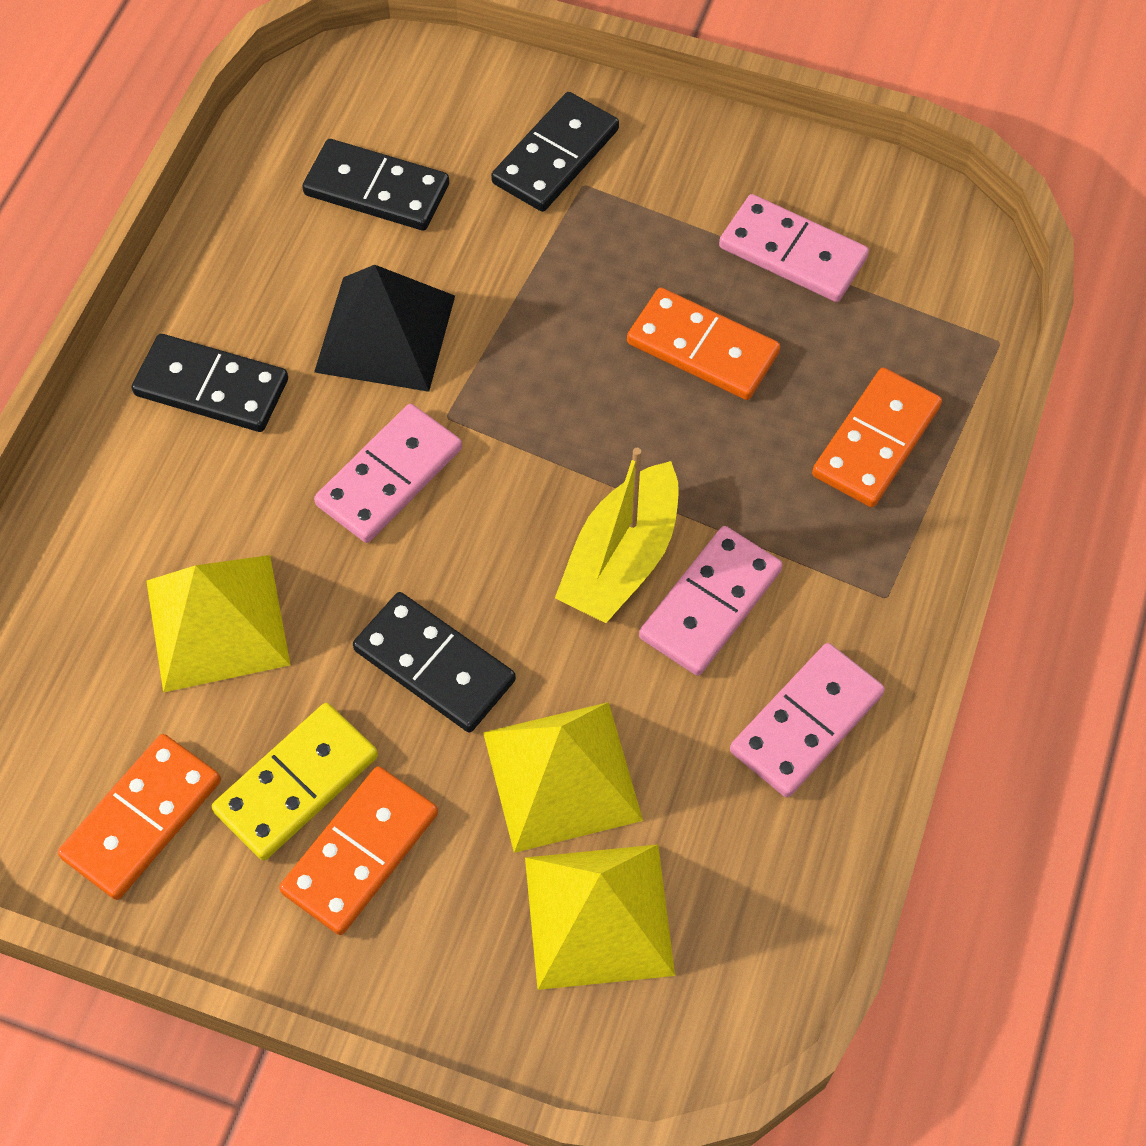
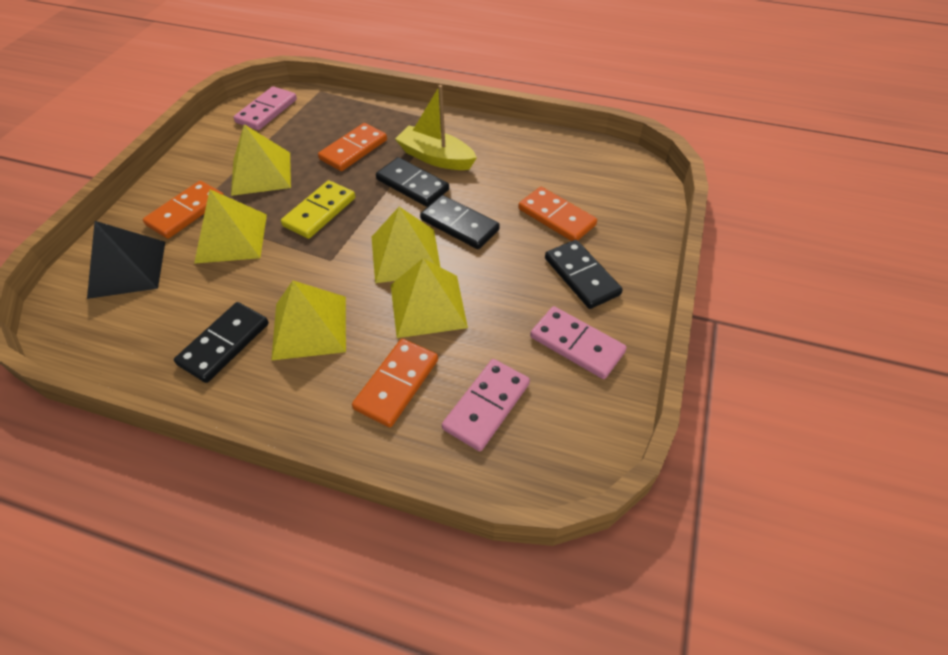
pink domino: [314,404,462,543] [639,526,783,676] [719,194,869,302] [730,643,885,798] = 4 -> [234,86,297,130] [442,359,530,452] [530,306,627,379] = 3
yellow pyramid: [146,555,290,692] [483,702,643,853] [525,844,675,990] = 3 -> [194,189,267,264] [231,124,291,196] [271,281,346,360] [372,207,440,283] [391,258,468,338] = 5

